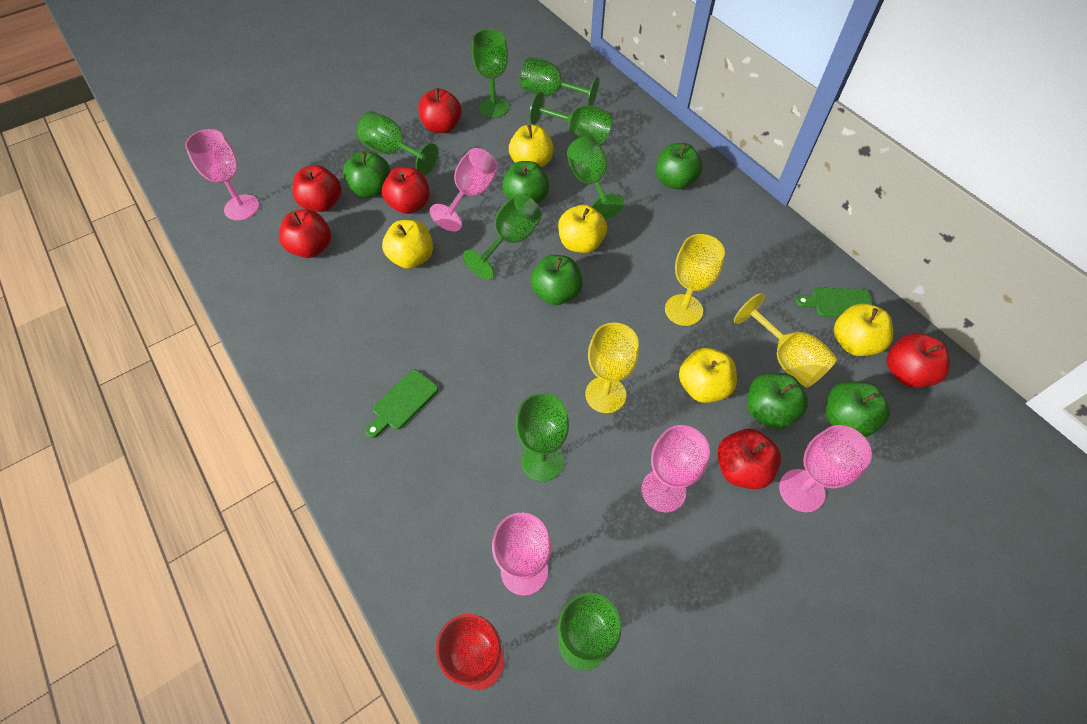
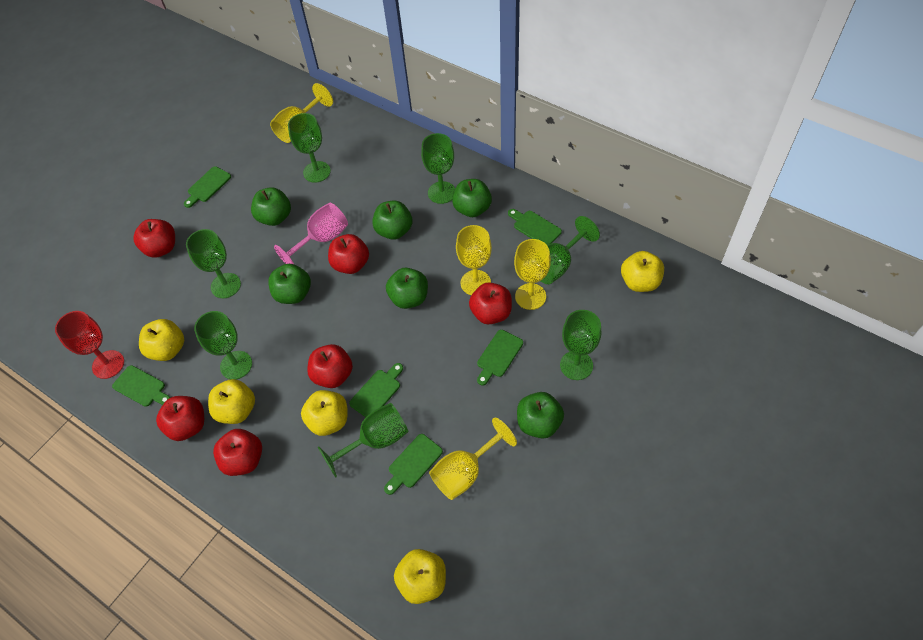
green cutting board: [366,369,438,438] [796,288,872,317] = 2 -> [112,365,171,407] [184,166,231,208] [349,363,403,417] [384,434,443,495] [477,330,523,386] [508,209,562,245] = 6
green goblet: [357,111,439,175] [463,194,542,279] [472,29,509,118] [516,393,569,482] [520,57,600,106] [529,92,612,146] [558,593,621,670] [567,136,624,219] = 8 -> [186,229,241,298] [194,311,252,379] [288,113,331,183] [318,403,408,478] [421,133,455,204] [541,216,600,284] [560,310,602,380] = 7
pink goblet: [185,129,259,220] [430,148,498,231] [492,513,551,596] [641,425,710,512] [779,425,872,513] = 5 -> [274,203,348,264] = 1
yellow goblet: [585,323,639,413] [665,234,725,326] [734,293,838,388] = 3 -> [270,83,333,143] [429,418,517,500] [456,225,492,295] [514,239,551,310] = 4

